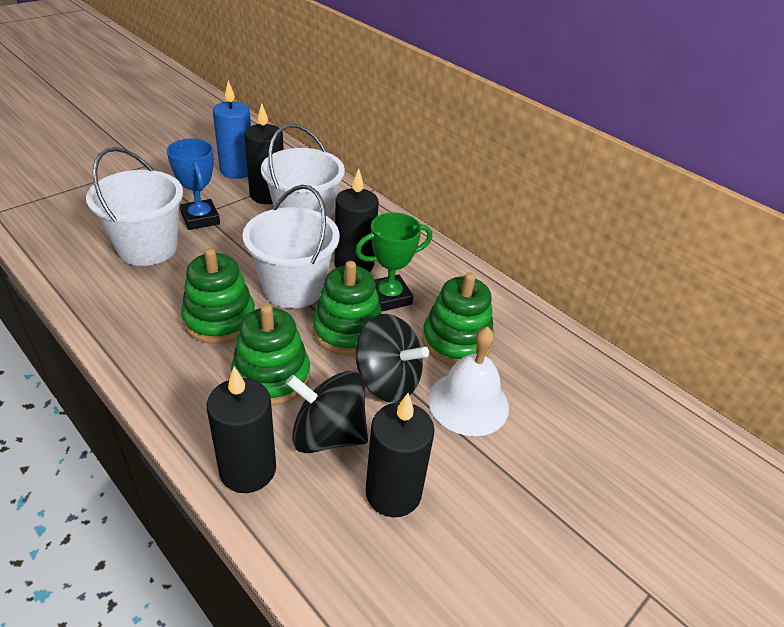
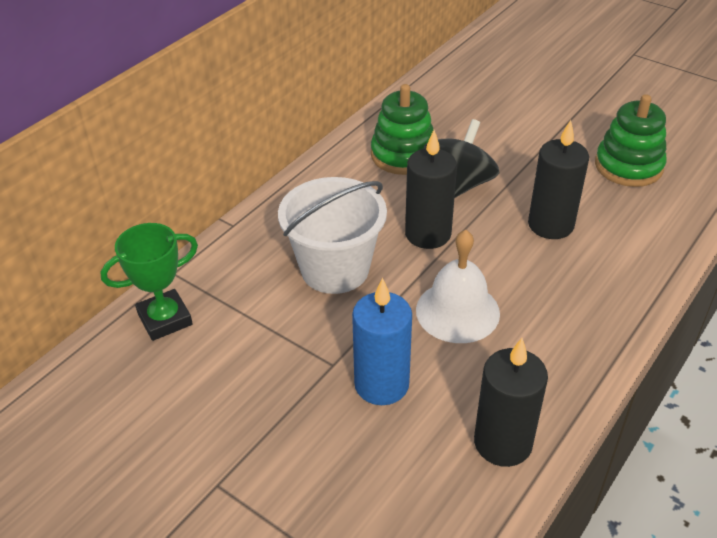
black candle: [207,367,276,493] [244,103,284,204] [334,168,379,272] [365,393,435,517] = 4 -> [405,130,457,249] [474,338,548,467] [528,120,589,239] = 3
black spinning top: [286,371,368,453] [356,314,429,403] = 2 -> [424,119,499,198] = 1
blue trophy: [167,139,220,230] = 1 -> none = 0
green stacking toy: [181,248,255,344] [231,304,310,406] [313,261,382,356] [422,272,494,366] = 4 -> [371,84,434,175] [595,94,667,187] = 2
white bucket: [86,147,183,266] [242,185,340,308] [261,124,345,219] = 3 -> [278,177,387,294] = 1

